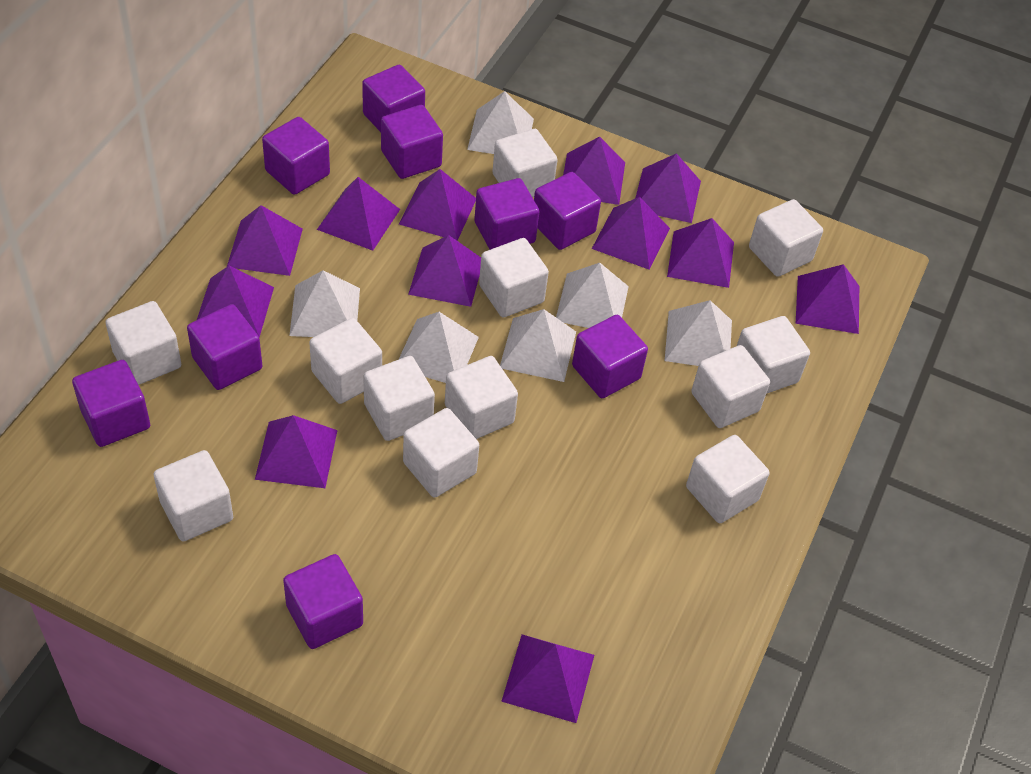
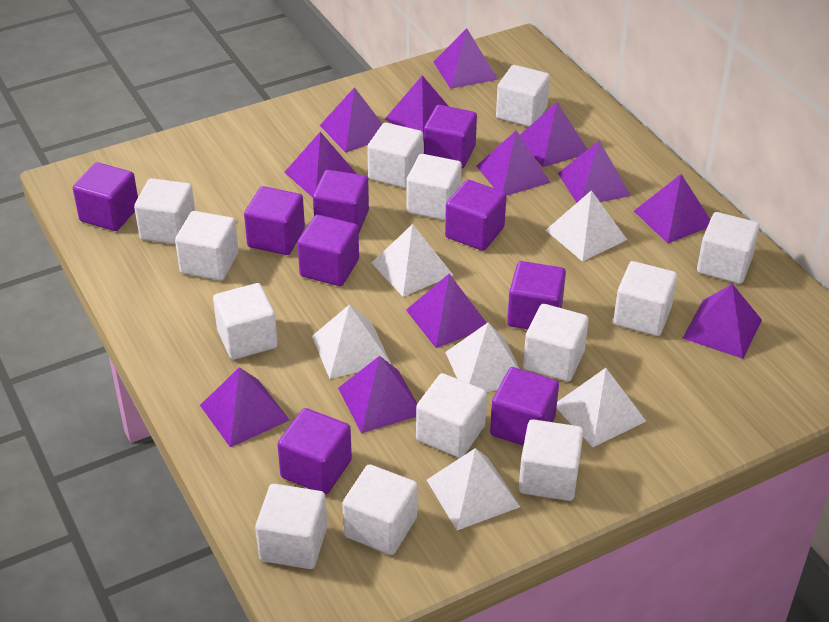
white cube: [105,301,181,385] [153,450,233,541] [309,318,382,404] [363,356,435,441] [403,408,479,497] [445,356,518,439] [479,238,549,318] [492,129,558,197] [686,435,770,523] [691,345,770,428] [737,316,810,394] [749,199,823,277] = 12 -> [134,178,195,244] [175,211,238,280] [213,283,278,360] [255,484,327,569] [342,464,418,555] [367,123,423,188] [407,154,462,220] [416,373,487,458] [496,65,550,127] [519,419,583,501] [523,304,589,382] [613,261,677,336] [697,212,760,284] = 13

